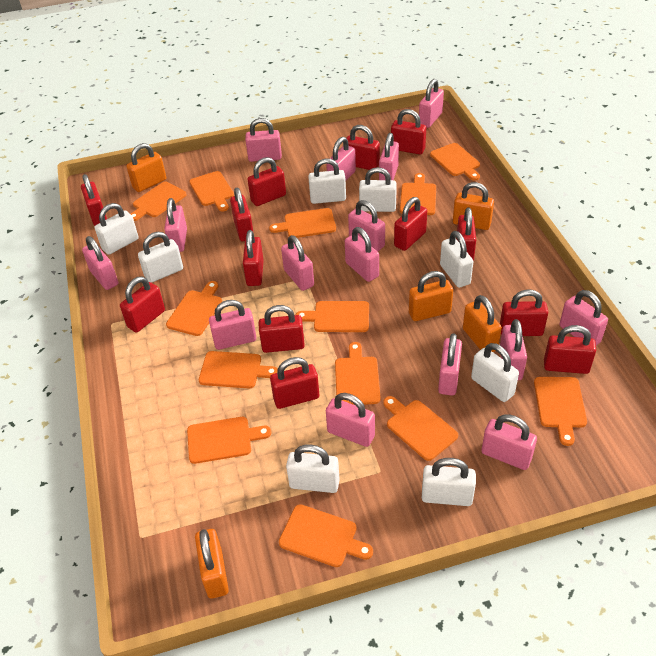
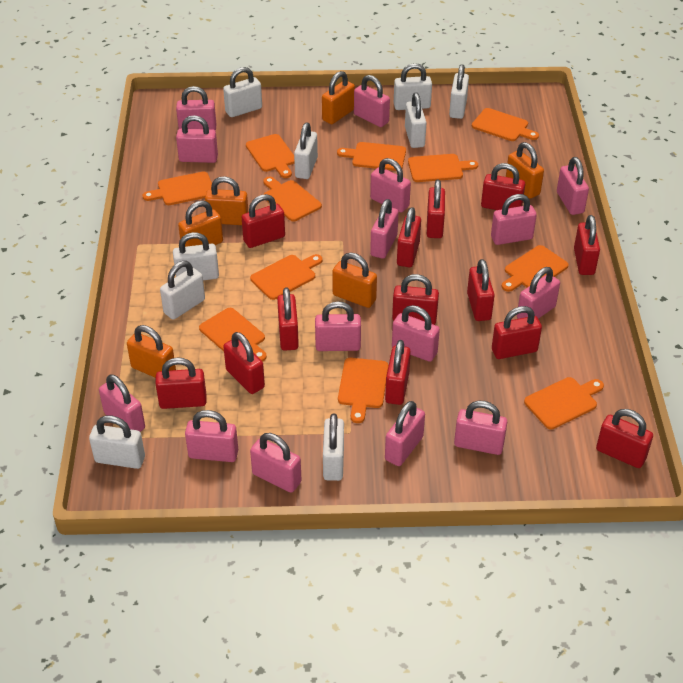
orange cutting board: [131,181,187,221] [166,281,222,336] [187,417,271,464] [189,171,234,212] [199,351,278,388] [269,208,336,238] [279,504,373,567] [296,301,369,332] [335,342,381,405] [383,396,458,461] [400,173,436,215] [430,143,480,181] [534,377,587,446] = 13 -> [143,171,212,205] [199,308,267,362] [246,134,294,178] [250,254,322,300] [263,177,322,222] [337,142,406,171] [338,358,388,423] [408,154,478,182] [472,108,539,141] [502,245,569,292] [524,377,604,430] = 11
orange padlock: [126,143,166,192] [195,529,229,599] [409,271,453,321] [453,182,494,230] [463,295,502,352] = 5 -> [127,325,176,378] [178,201,223,247] [205,176,248,225] [322,71,355,124] [332,253,377,308] [506,142,544,199] = 6
white padlock: [94,203,139,255] [138,232,183,283] [286,444,340,493] [308,158,346,204] [359,167,397,212] [422,458,476,506] [440,231,473,288] [471,343,519,402] = 8 -> [89,415,145,469] [160,261,205,320] [173,232,219,280] [223,67,262,117] [294,123,318,179] [323,413,344,481] [394,63,432,110] [405,93,427,148] [449,64,469,119] = 9

